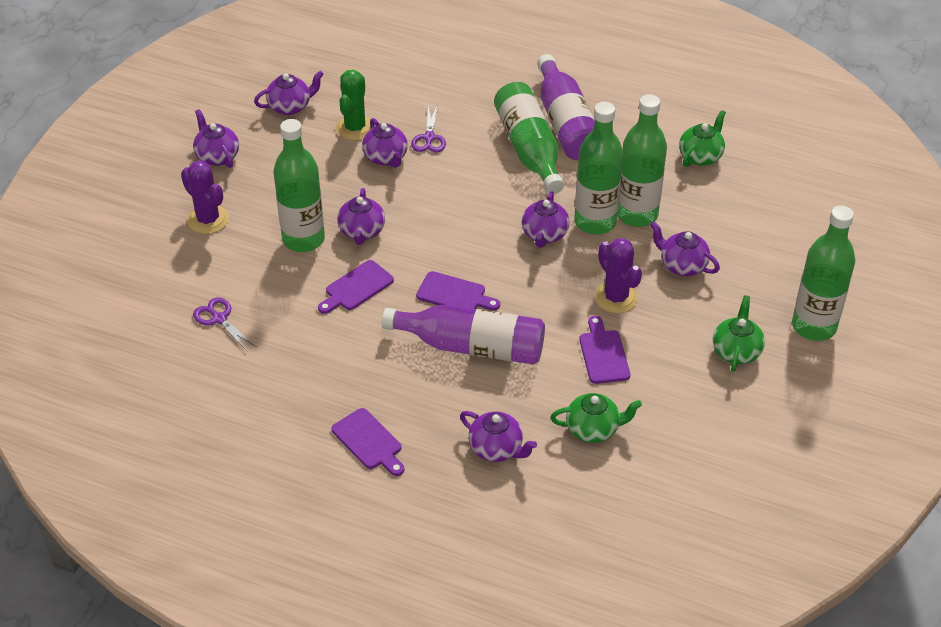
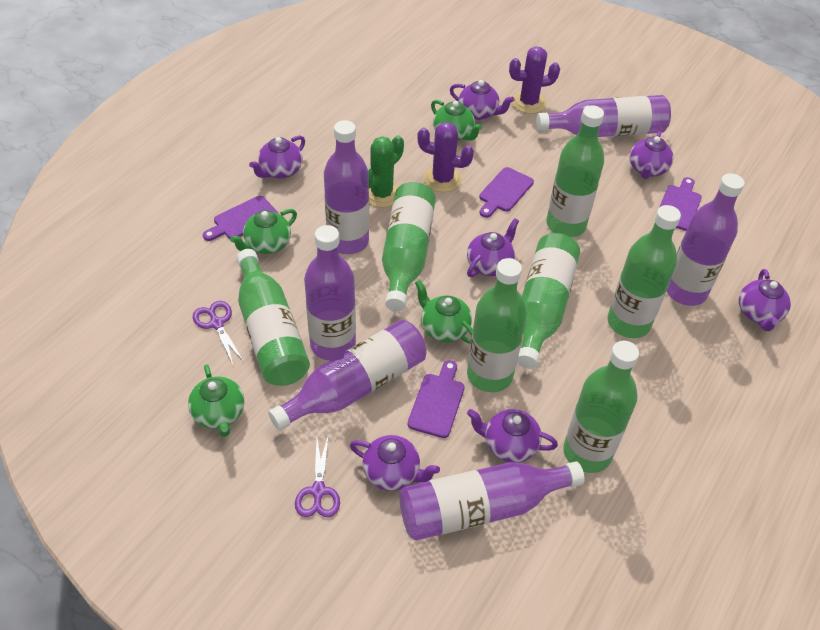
green bottle: [273,119,325,252] [494,82,564,194] [574,102,623,235] [617,94,667,227] [792,205,855,341] = 5 -> [237,249,310,386] [382,182,436,311] [467,258,527,392] [517,233,580,369] [546,105,604,237] [563,341,639,473] [608,205,681,338] = 7
green teapot: [551,393,642,443] [679,110,726,167] [713,295,765,372] = 3 -> [188,364,244,437] [230,209,297,254] [415,280,473,344] [431,100,482,141] = 4
purple bottle: [382,304,545,365] [537,54,595,160] = 2 -> [268,320,427,431] [304,225,356,360] [324,120,369,254] [399,461,585,541] [536,95,671,137] [667,173,745,306] = 6

